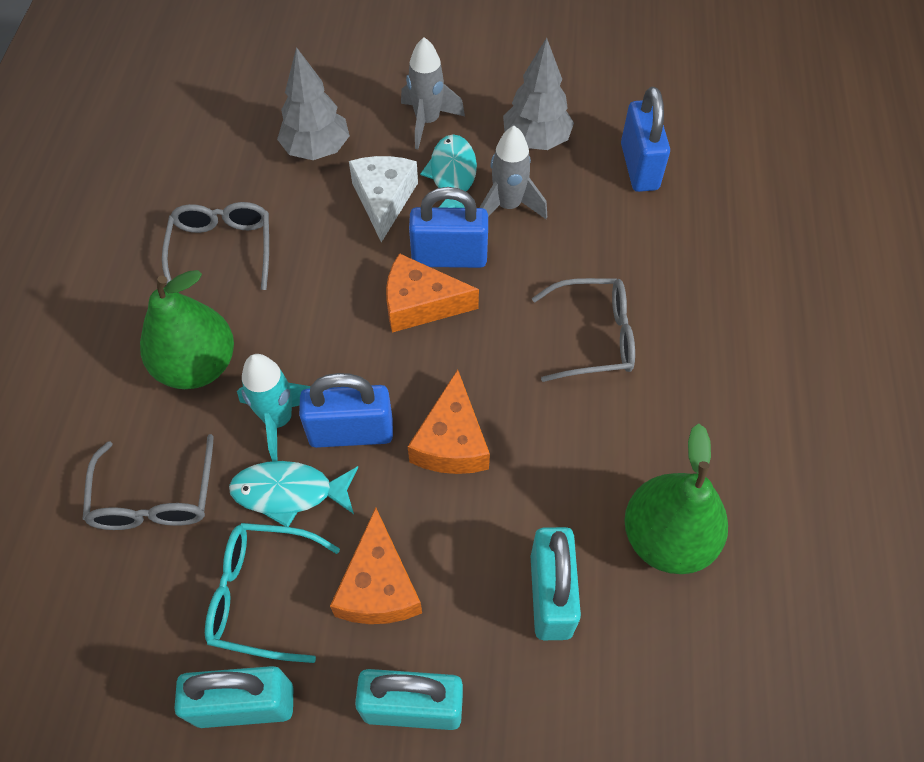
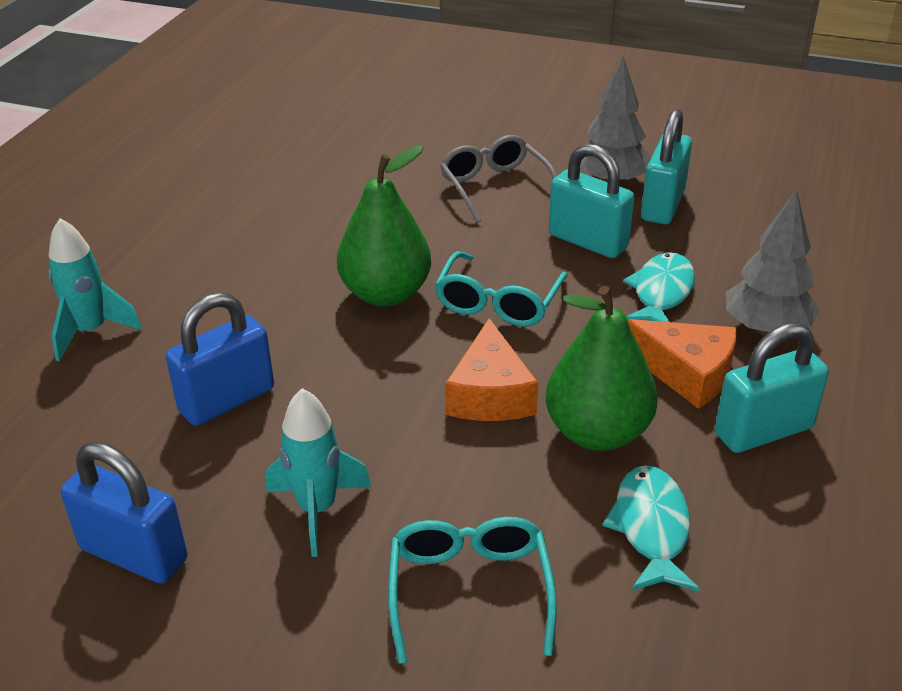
blue padlock: [299,373,393,448] [409,187,488,268] [621,87,670,192] = 3 -> [60,442,188,584] [166,292,274,426] = 2
grey glasses: [82,434,214,530] [162,202,269,290] [532,278,635,382] = 3 -> [440,135,557,223] = 1
grey rocket: [401,37,465,149] [479,126,547,219] = 2 -> none = 0
orange cheese: [330,508,422,624] [386,253,479,332] [408,369,490,474] = 3 -> [445,318,538,421] [627,319,737,409] = 2
turquoise glasses: [205,523,340,663] = 1 -> [388,517,557,664] [435,251,567,327] = 2
turquoise rocket: [237,354,310,461] = 1 -> [48,218,142,361] [266,388,371,557] = 2
white cheese: [349,156,418,242] = 1 -> none = 0

